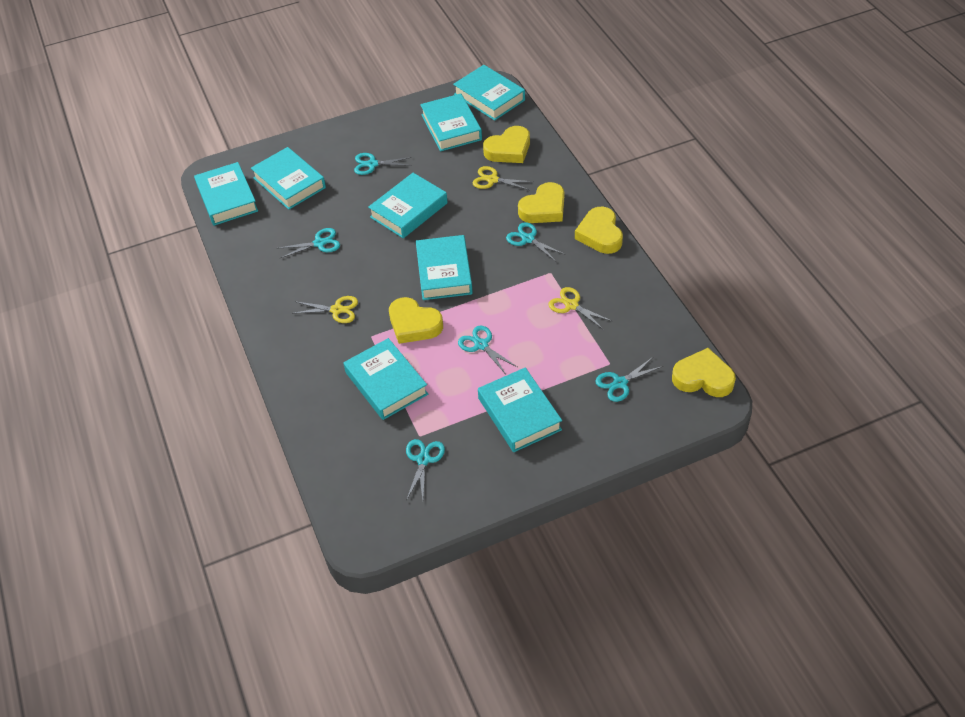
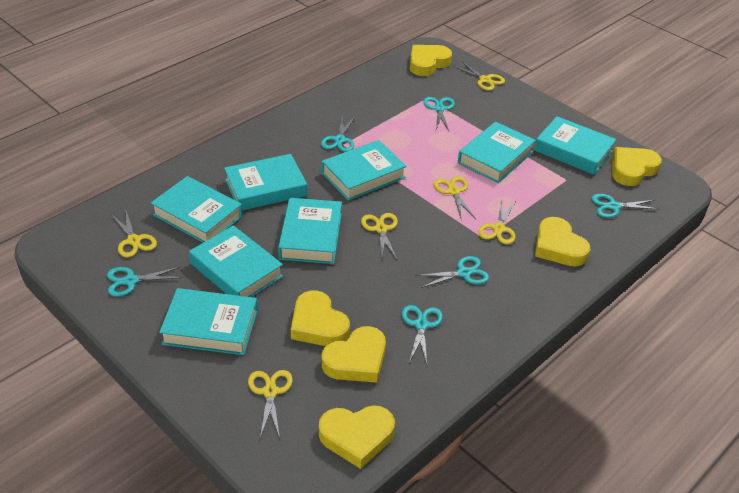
yellow heart: [389,297,443,344] [483,126,530,163] [518,182,564,223] [575,207,623,254] [672,348,736,397] = 5 -> [291,290,350,346] [319,405,395,469] [322,326,386,383] [410,45,452,76] [535,217,590,266] [612,147,662,186] = 6
yellow scissors: [292,296,358,323] [473,166,534,190] [548,287,612,330] = 3 -> [112,211,157,258] [248,370,293,438] [361,213,398,261] [434,176,476,221] [453,61,505,91] [478,199,516,244] = 6

